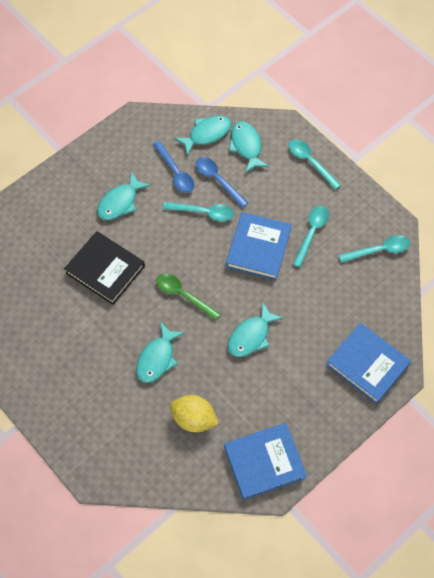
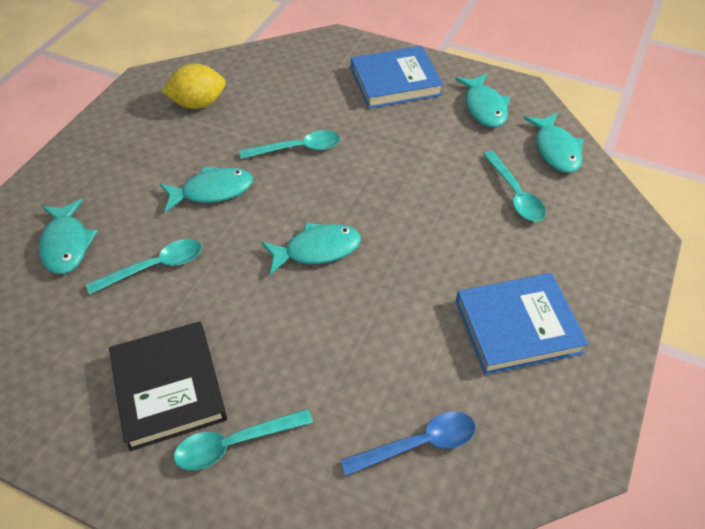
blue book: [224,423,307,500] [226,212,292,280] [326,323,411,404] = 3 -> [351,46,444,108] [456,273,589,375] = 2
blue spoon: [153,141,194,193] [196,157,248,208] = 2 -> [340,412,476,476] = 1
green spoon: [156,273,220,321] = 1 -> none = 0

